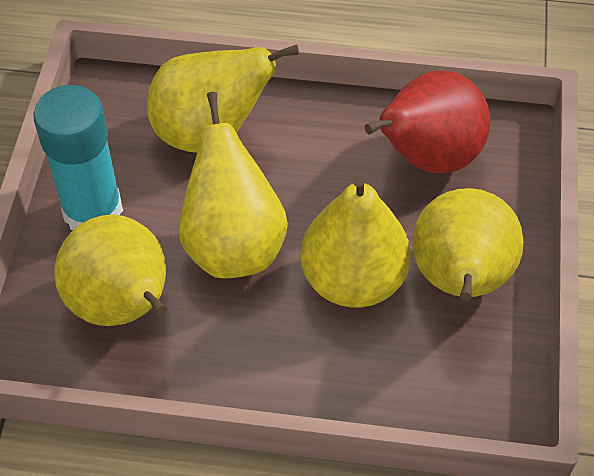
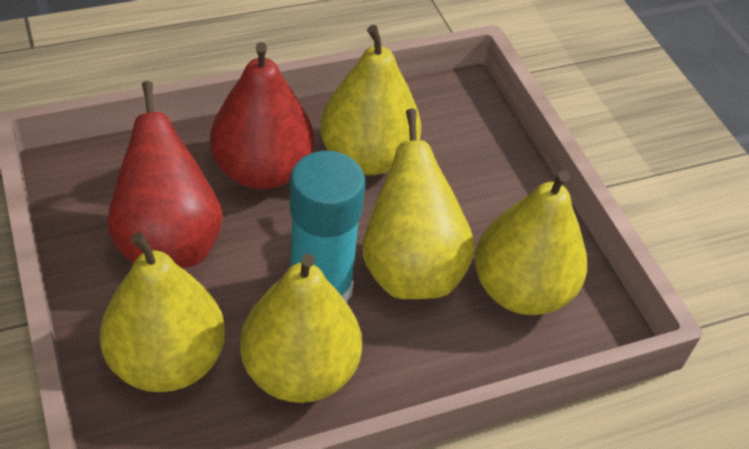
red pear: [364,71,490,173] = 1 -> [107,81,223,268] [210,42,314,190] = 2

